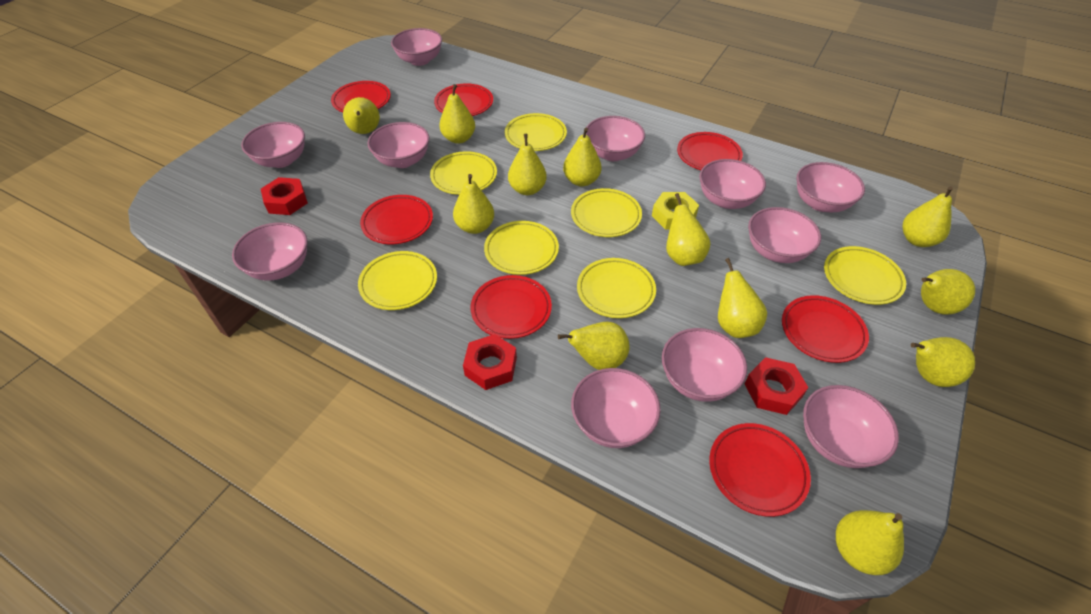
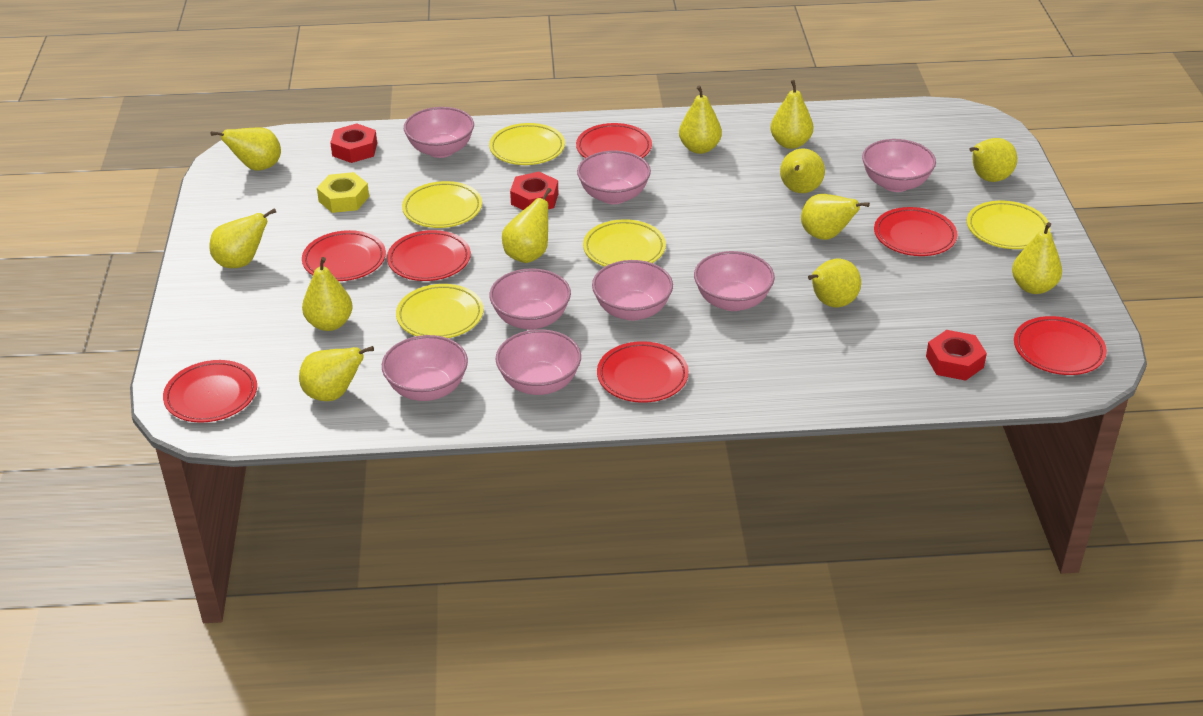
pink bowl: [232,222,308,281] [241,122,305,168] [368,122,430,168] [391,28,442,66] [571,368,661,448] [586,116,645,161] [662,328,747,402] [699,159,766,209] [748,207,821,263] [797,162,865,213] [803,385,899,468] = 11 -> [382,335,468,401] [404,107,474,158] [489,268,571,330] [496,329,581,395] [577,150,651,204] [592,260,673,321] [694,251,775,311] [862,139,936,192] = 8
yellow plate: [358,251,437,310] [430,151,497,195] [484,221,559,275] [505,113,567,151] [571,188,642,237] [577,258,656,318] [824,246,906,305] = 7 -> [396,284,483,338] [402,181,482,228] [489,123,565,165] [583,219,666,267] [967,201,1050,249] = 5

